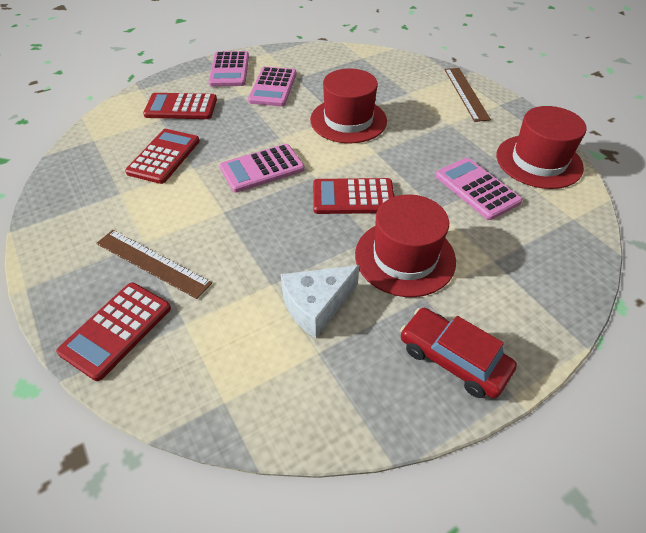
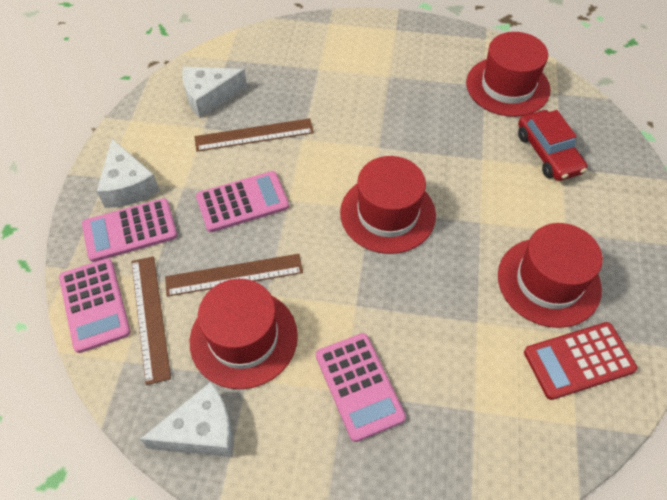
brown ruler: [96,230,212,299] [445,68,491,122] = 2 -> [131,256,171,385] [165,254,303,297] [194,118,314,152] = 3
red calculator: [56,282,171,381] [125,129,200,184] [143,93,217,119] [313,178,394,214] = 4 -> [524,322,637,400] = 1
red hat: [310,68,387,143] [355,194,456,297] [496,106,587,189] = 3 -> [190,279,298,389] [340,156,436,254] [466,32,551,117] [498,223,603,328] = 4
white cheese: [281,265,360,338] = 1 -> [97,139,160,208] [140,382,234,457] [182,67,247,118] = 3

